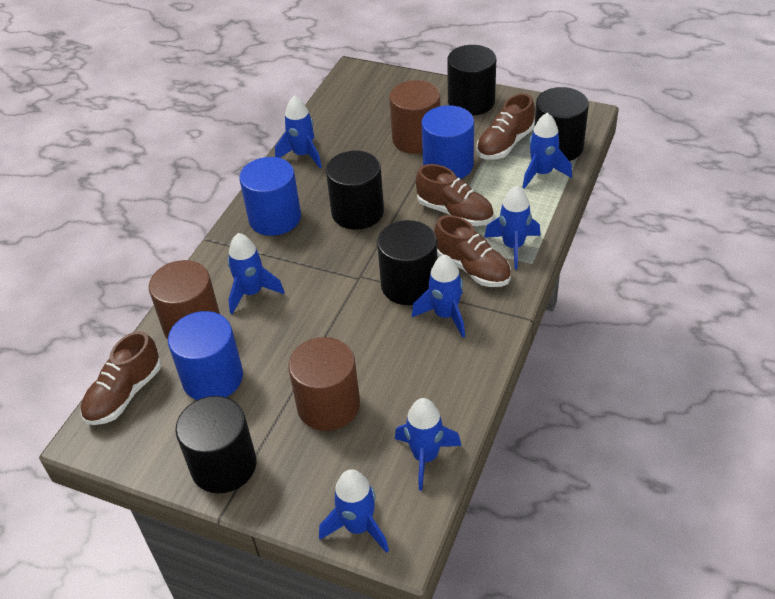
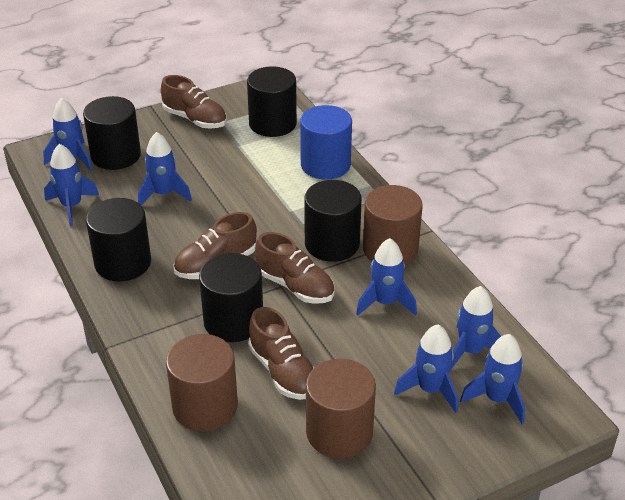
blue cylinder: [168,311,243,400] [239,157,301,236] [421,105,474,179] = 3 -> [300,105,352,180] = 1

